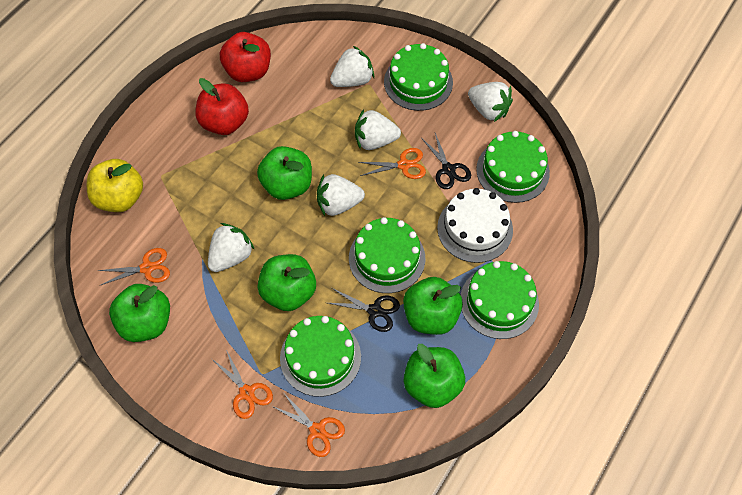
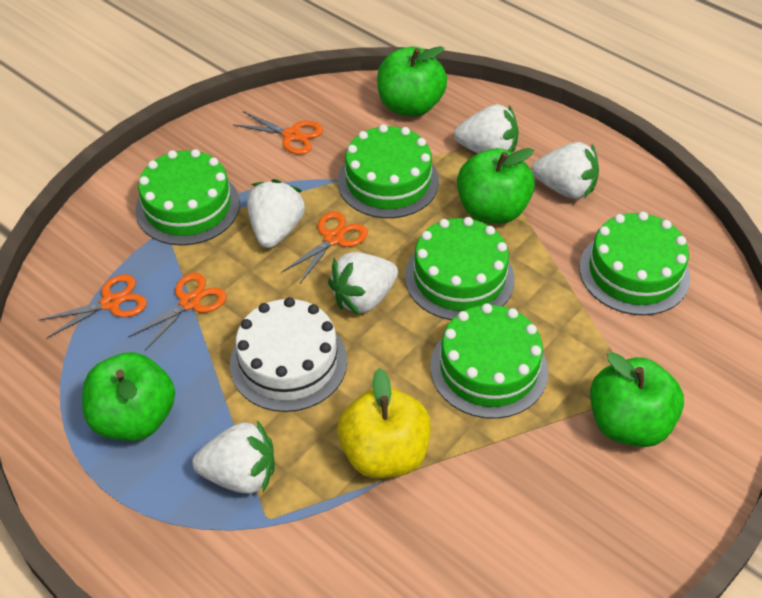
black scissors: [328,288,400,332] [421,133,471,189] = 2 -> none = 0
green apple: [109,284,170,342] [257,146,312,200] [258,254,316,311] [403,277,463,335] [403,344,465,408] = 5 -> [82,352,175,441] [377,46,447,117] [457,148,535,224] [590,352,684,447] = 4
red apple: [195,78,249,135] [220,32,271,82] = 2 -> none = 0

